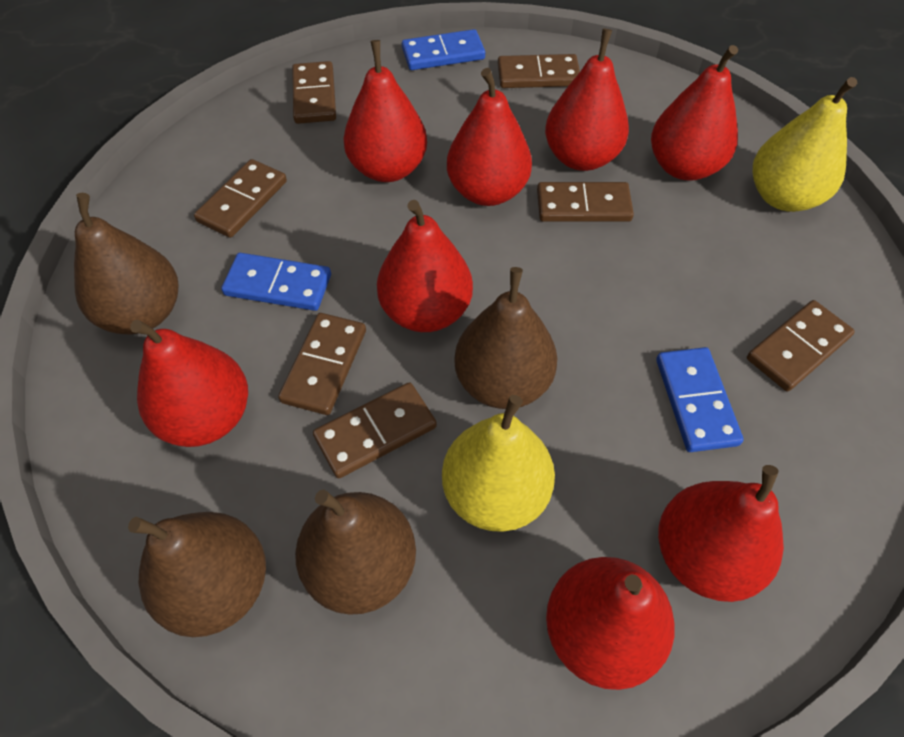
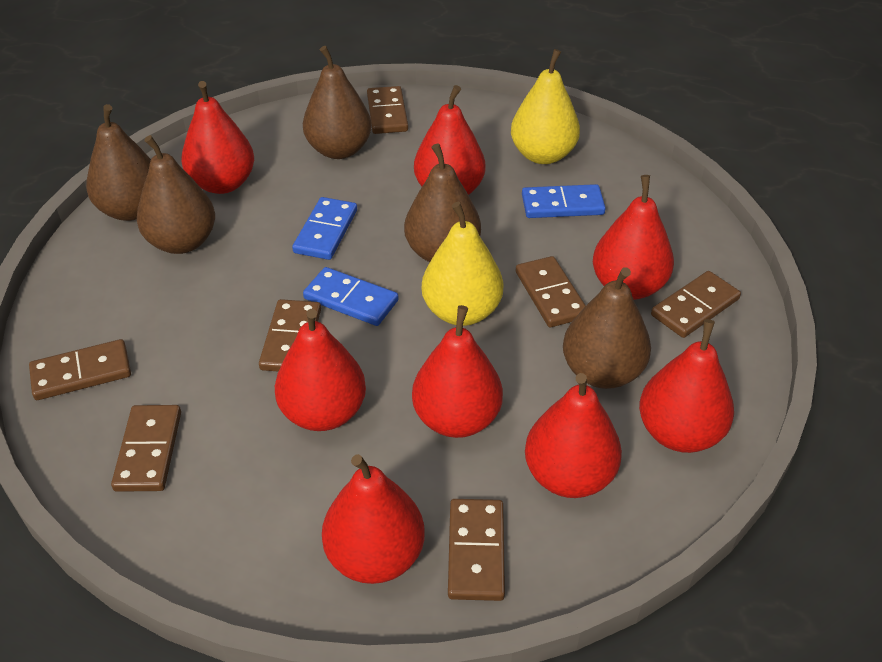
brown pear: [74,193,178,334] [128,512,266,637] [295,489,416,615] [454,267,557,409] = 4 -> [86,104,151,221] [137,135,215,254] [303,46,371,159] [404,143,481,262] [563,267,651,389] = 5

